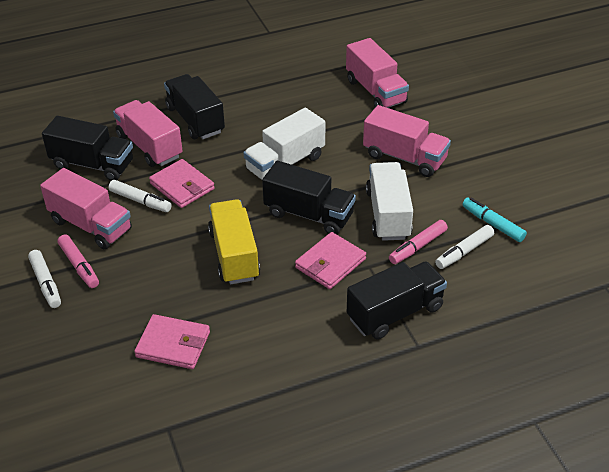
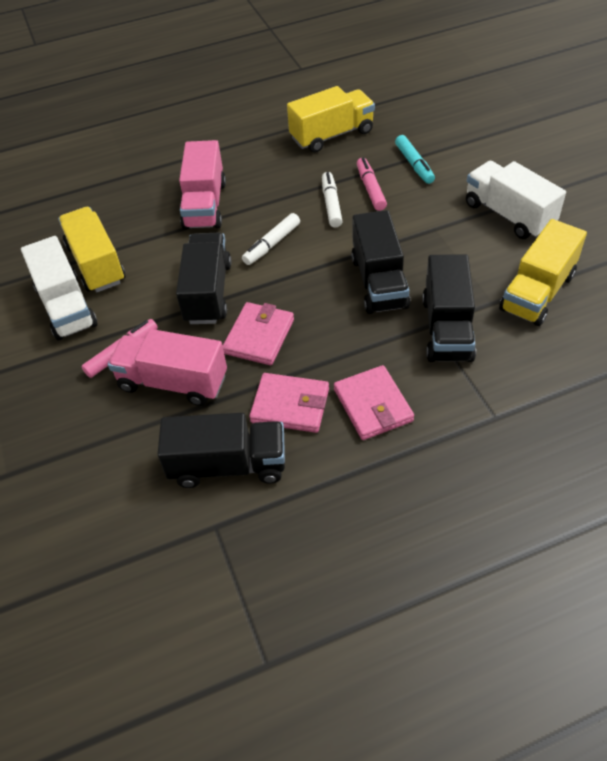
pink truck: [40,168,132,249] [113,100,183,167] [346,38,409,108] [363,105,451,177] = 4 -> [108,329,227,406] [179,140,226,230] = 2
white marker: [28,250,61,308] [109,180,172,212] [435,225,494,269] = 3 -> [242,213,300,265] [322,172,343,228] = 2
yellow truck: [208,199,260,284] = 1 -> [58,207,125,292] [287,86,375,153] [499,219,587,326] = 3

